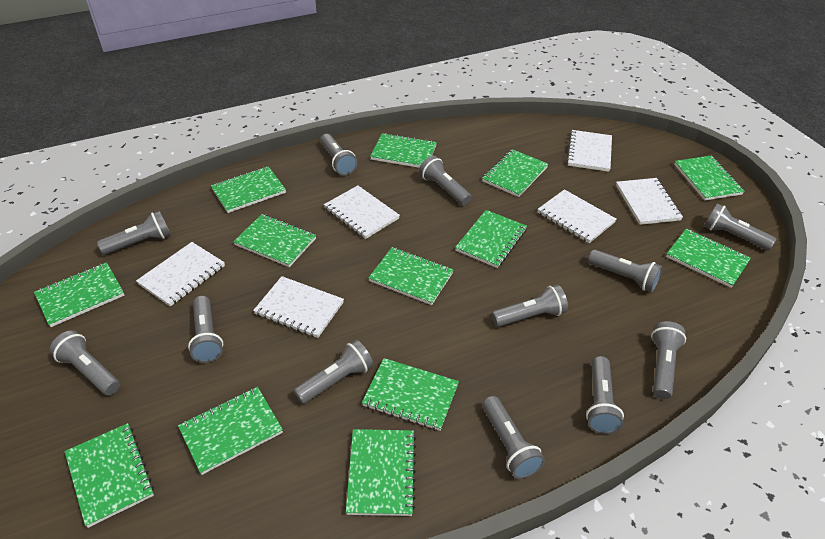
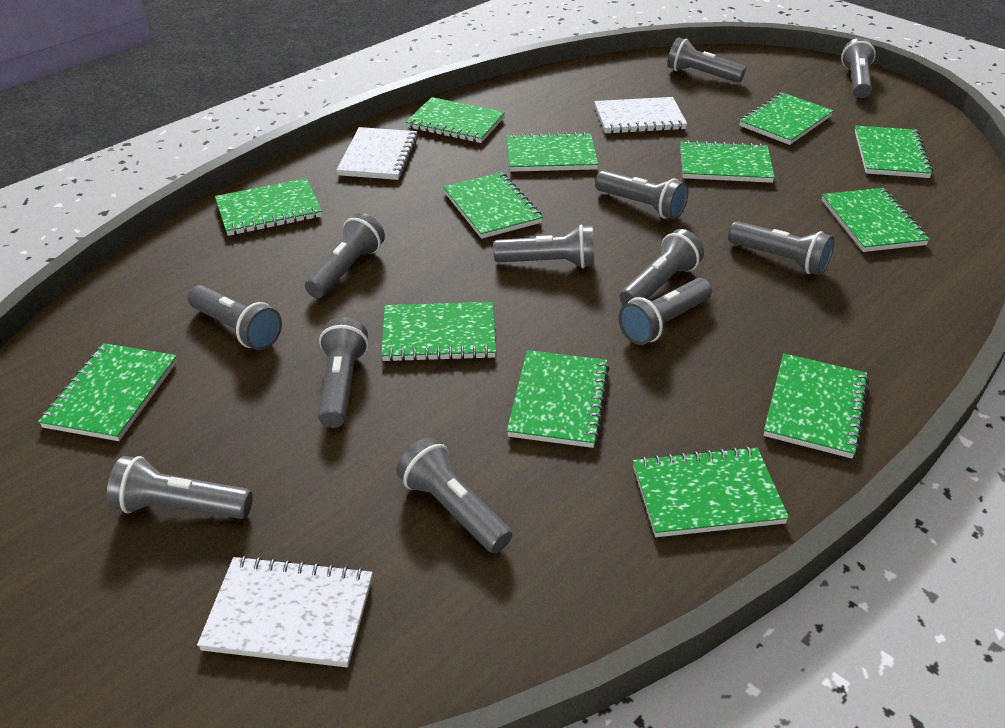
white notebook: [136,242,225,307] [253,276,344,338] [324,185,400,239] [537,189,616,243] [566,130,612,172] [616,178,683,225] = 6 -> [197,555,373,667] [336,127,418,180] [594,97,687,134] = 3

